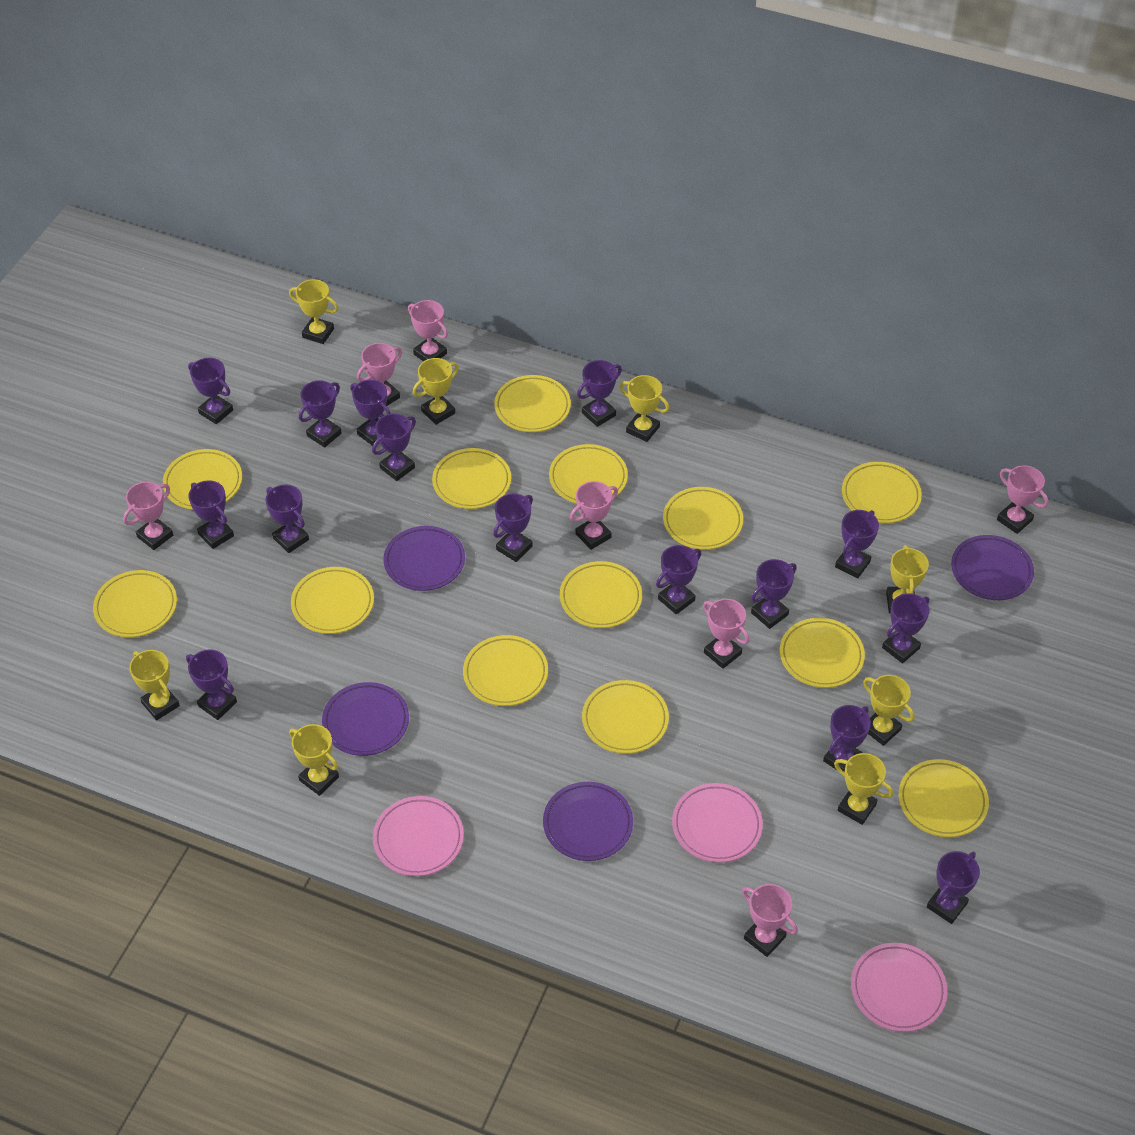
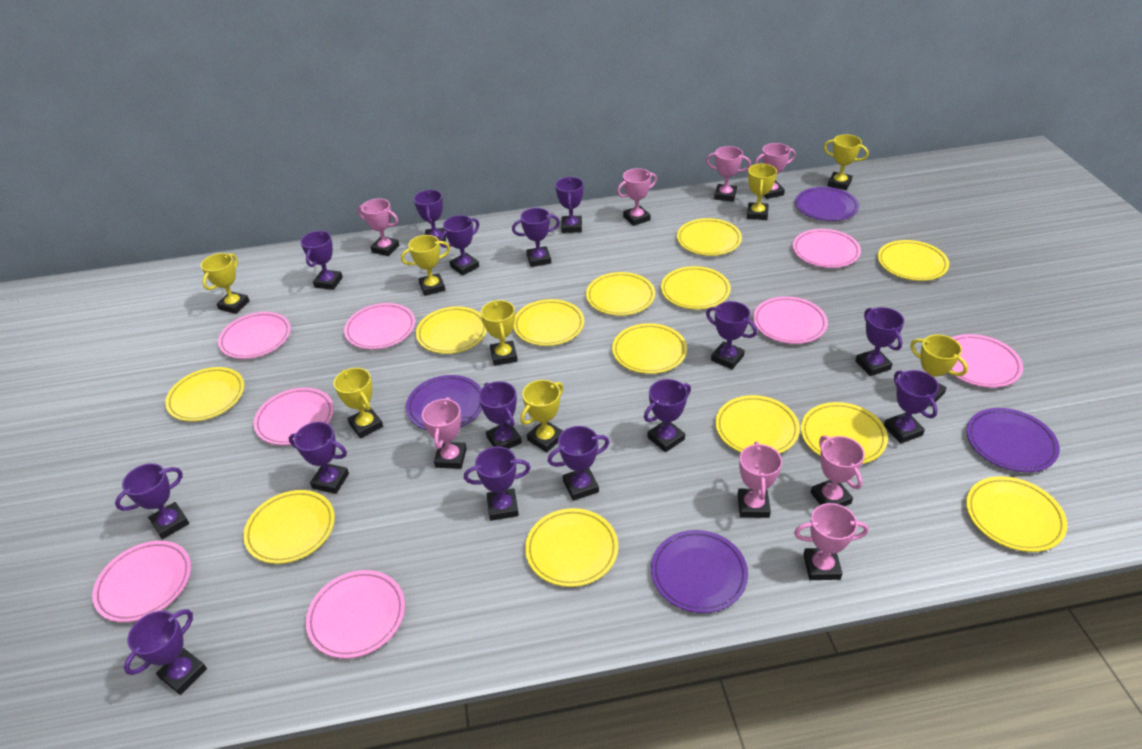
pink plate: [373,796,464,876] [672,783,763,863] [851,943,948,1032] = 3 -> [92,541,191,622] [218,312,291,359] [253,387,334,445] [306,570,405,659] [344,303,415,350] [753,296,828,344] [793,229,861,268] [951,334,1023,388] = 8
pink trophy: [123,482,173,550] [357,343,402,406] [408,300,448,362] [570,481,618,550] [703,599,749,669] [742,884,798,957] [997,465,1049,534] = 7 -> [357,199,399,256] [422,397,467,469] [617,168,657,226] [706,146,751,202] [738,442,782,518] [755,143,796,199] [794,503,869,580] [811,435,865,506] = 8

